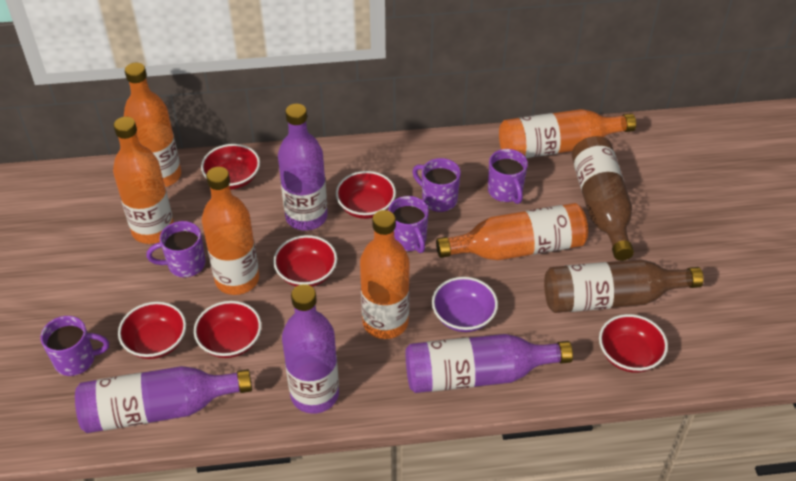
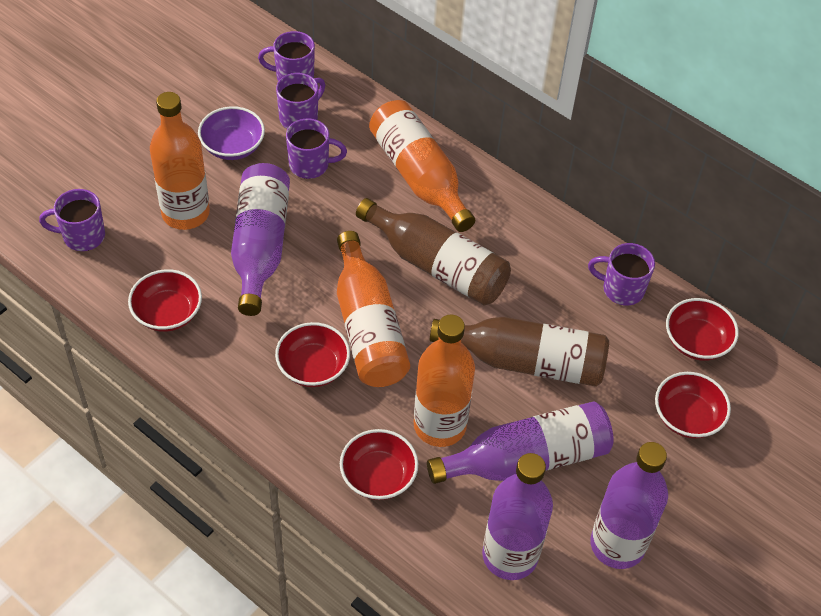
orange bottle: [113,117,174,244] [124,63,181,187] [202,167,259,295] [360,210,410,339] [436,203,588,260] [499,109,636,158] = 6 -> [150,92,210,230] [337,231,410,387] [369,100,475,232] [414,315,475,447] = 4
red bowl: [118,302,186,359] [194,301,261,358] [201,144,260,190] [273,235,337,287] [336,171,396,219] [599,314,668,373] = 6 -> [128,269,202,332] [275,322,350,387] [340,429,418,500] [655,372,731,438] [666,298,739,361] = 5

